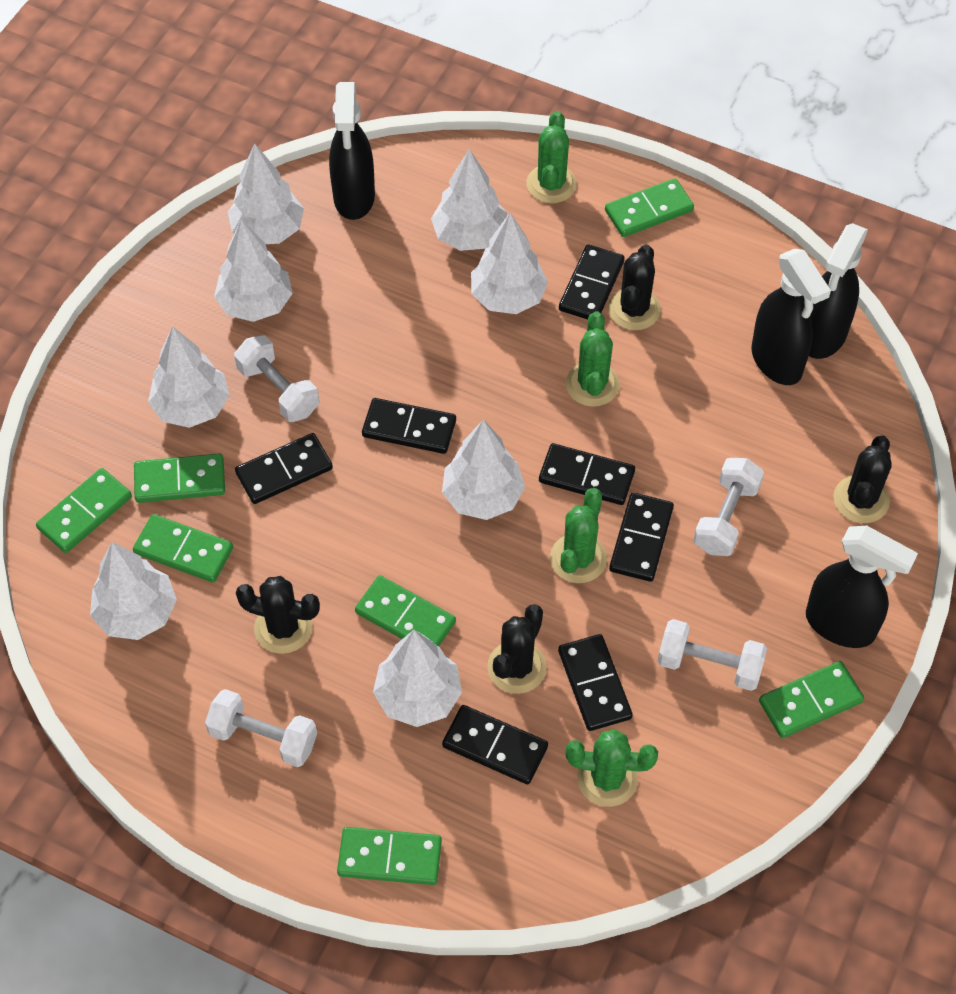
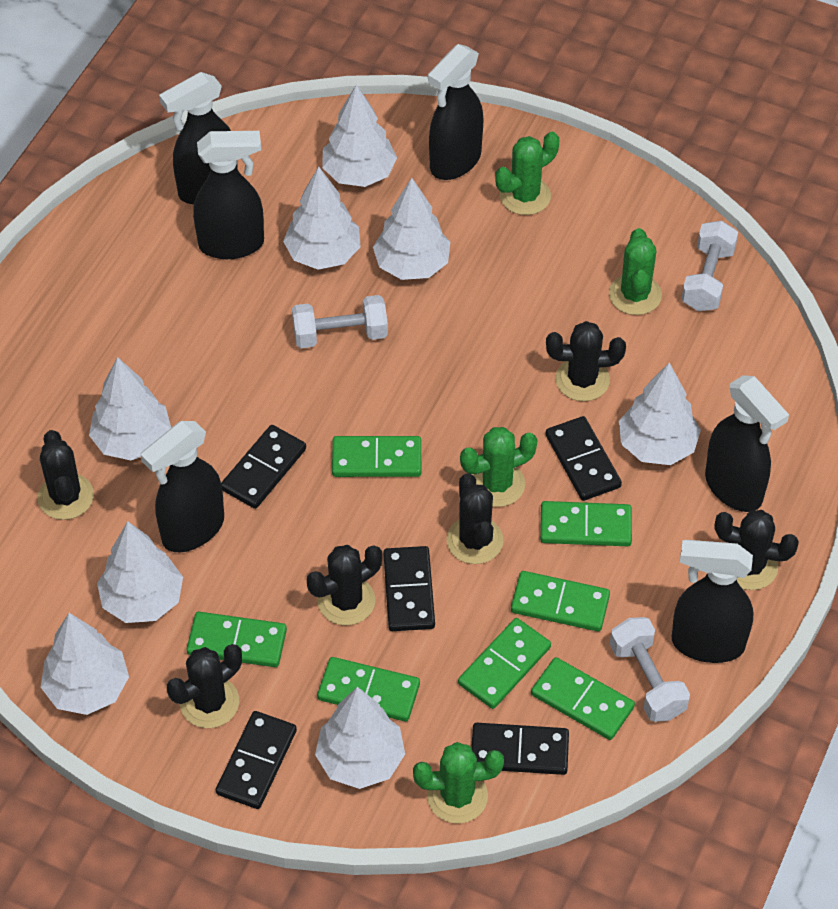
black cactus: [236,576,320,654] [487,604,547,694] [608,245,661,330] [833,435,892,523] = 4 -> [37,430,94,520] [167,644,242,728] [307,545,382,625] [446,473,504,564] [546,321,626,401] [715,510,799,590] = 6
black domino: [235,433,333,504] [362,398,456,454] [442,705,548,785] [539,443,635,505] [558,634,633,731] [559,244,625,320] [609,493,674,582] = 7 -> [216,711,297,809] [221,425,306,509] [383,546,435,631] [471,723,569,775] [546,416,622,501] = 5
black spray bottle: [329,82,375,220] [751,249,831,385] [806,526,918,648] [809,223,868,359] = 4 -> [140,421,224,552] [159,72,238,204] [193,131,264,259] [428,44,483,180] [672,540,753,663] [705,375,789,512] = 6
white dumbbell: [205,689,317,767] [234,335,319,422] [658,619,767,691] [693,458,764,556] = 4 -> [292,295,388,348] [610,617,690,722] [681,221,738,311] = 3

